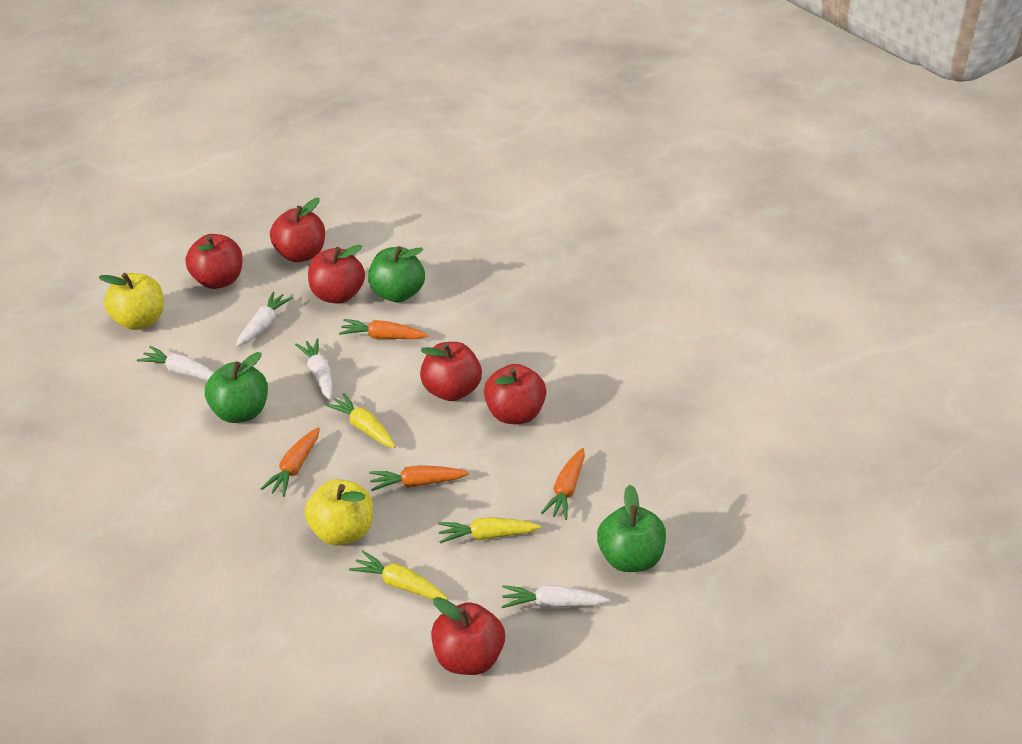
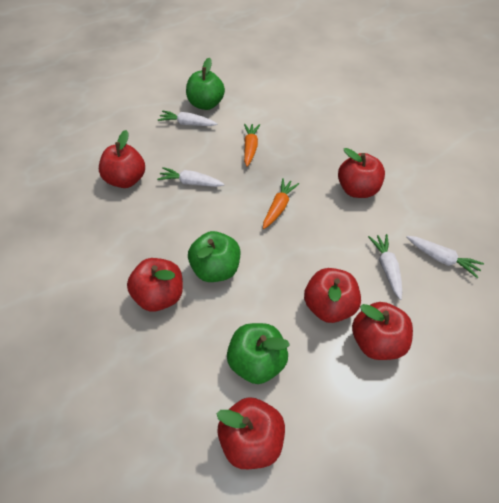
orange carrot: [261,428,320,497] [339,319,429,339] [369,465,469,491] [541,448,585,520] = 4 -> [244,123,260,167] [263,178,299,229] = 2
yellow apple: [99,273,164,330] [305,479,373,546] = 2 -> none = 0
yellow carrot: [325,393,396,448] [349,551,448,600] [438,517,541,543] = 3 -> none = 0

